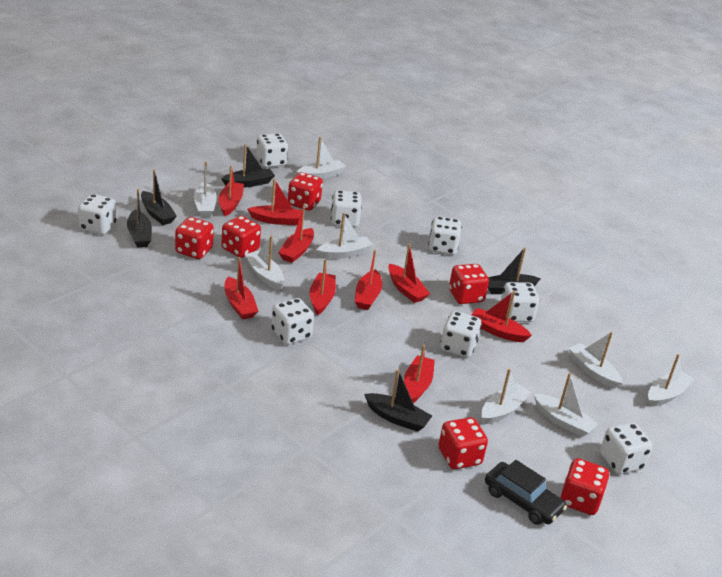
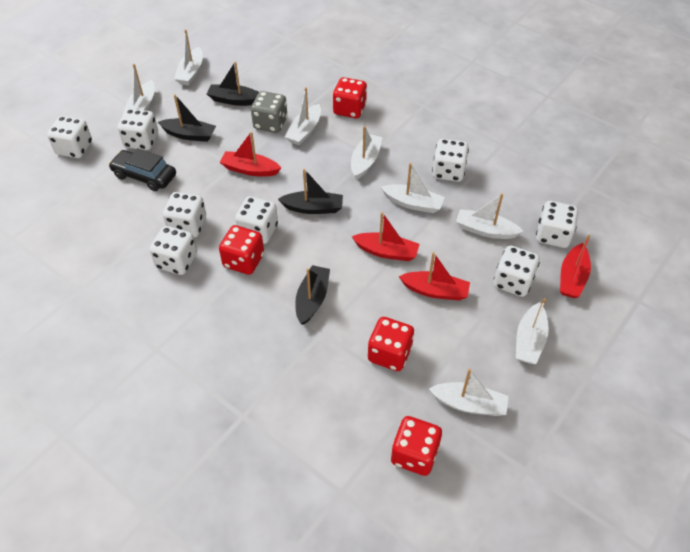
black boat: [127,189,152,248] [141,169,177,225] [221,144,275,188] [364,369,432,432] [488,247,541,294] = 5 -> [158,94,216,142] [207,61,259,106] [278,169,343,214] [295,265,330,325] = 4
grey dice: none = 0 -> [251,91,287,133] = 1
red boat: [219,165,244,216] [225,257,258,320] [247,179,302,225] [279,206,314,263] [310,259,336,315] [355,250,382,310] [388,244,430,303] [404,345,435,403] [471,291,532,342] = 9 -> [220,131,281,176] [351,212,420,261] [399,252,470,300] [560,234,591,298] = 4
red dice: [175,217,214,259] [221,216,261,258] [288,172,323,211] [438,417,488,469] [449,264,489,304] [560,458,609,515] = 6 -> [219,225,264,275] [333,77,367,118] [368,317,414,371] [391,416,442,476] = 4

